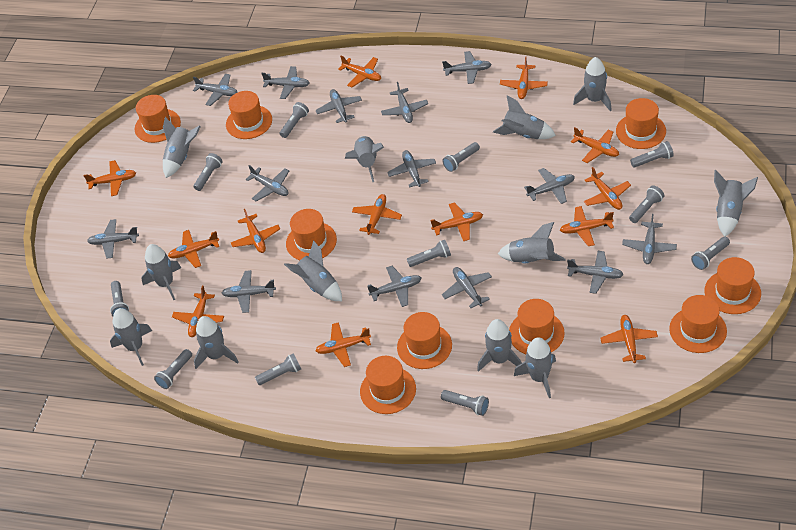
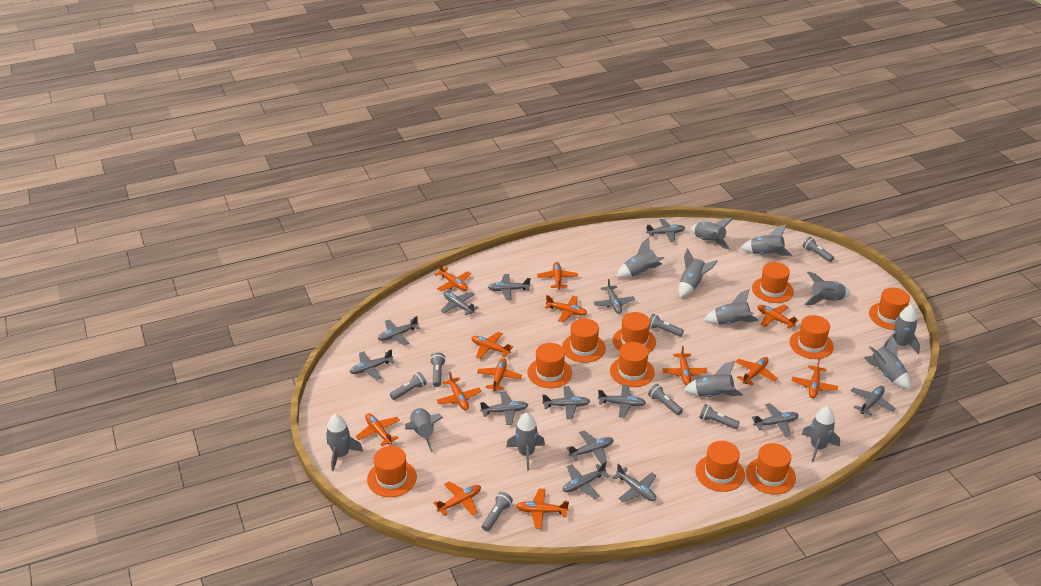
grey flashlight: [110,281,129,316] [154,349,192,389] [193,153,223,191] [255,353,301,385] [280,102,309,138] [407,240,451,267] [441,390,489,416] [442,142,480,172] [629,185,665,223] [630,141,674,168] [691,237,730,270] = 11 -> [390,372,427,400] [430,352,446,387] [482,492,513,531] [648,384,683,415] [650,314,684,337] [699,404,740,429] [803,237,834,262] = 7
grey rocket: [110,308,152,366] [141,244,181,300] [163,117,201,178] [194,316,239,369] [284,240,342,301] [345,136,384,182] [477,319,522,372] [493,96,556,139] [498,222,566,263] [514,337,556,398] [573,57,612,111] [714,170,758,237] = 12 -> [326,414,363,471] [405,408,443,452] [506,413,545,470] [616,237,664,278] [679,248,717,298] [684,361,743,397] [690,218,733,250] [704,289,759,325] [741,224,792,256] [801,406,840,462] [804,272,850,305] [864,336,910,390] [884,305,920,354] = 13
orange hat: [135,95,181,143] [226,91,272,139] [286,209,337,260] [360,356,416,414] [397,312,452,369] [509,299,565,354] [616,98,666,149] [669,295,727,353] [705,257,761,314] = 9 -> [367,446,417,497] [528,343,572,388] [562,318,606,363] [610,342,655,387] [613,312,656,353] [695,441,745,492] [746,443,796,495] [752,262,794,303] [789,315,834,359] [869,288,910,330] = 10

